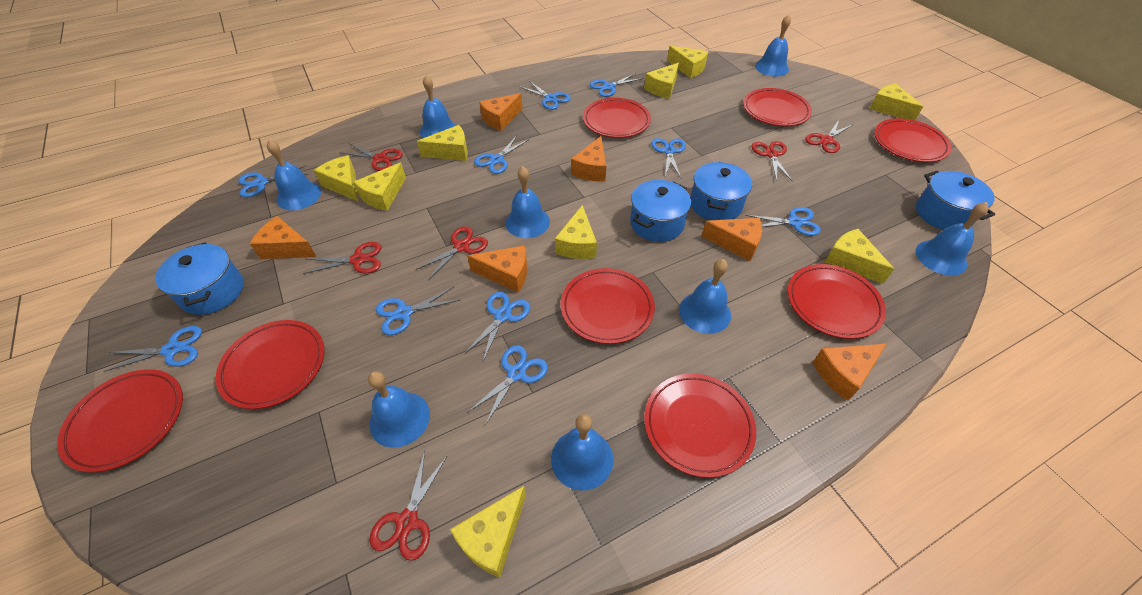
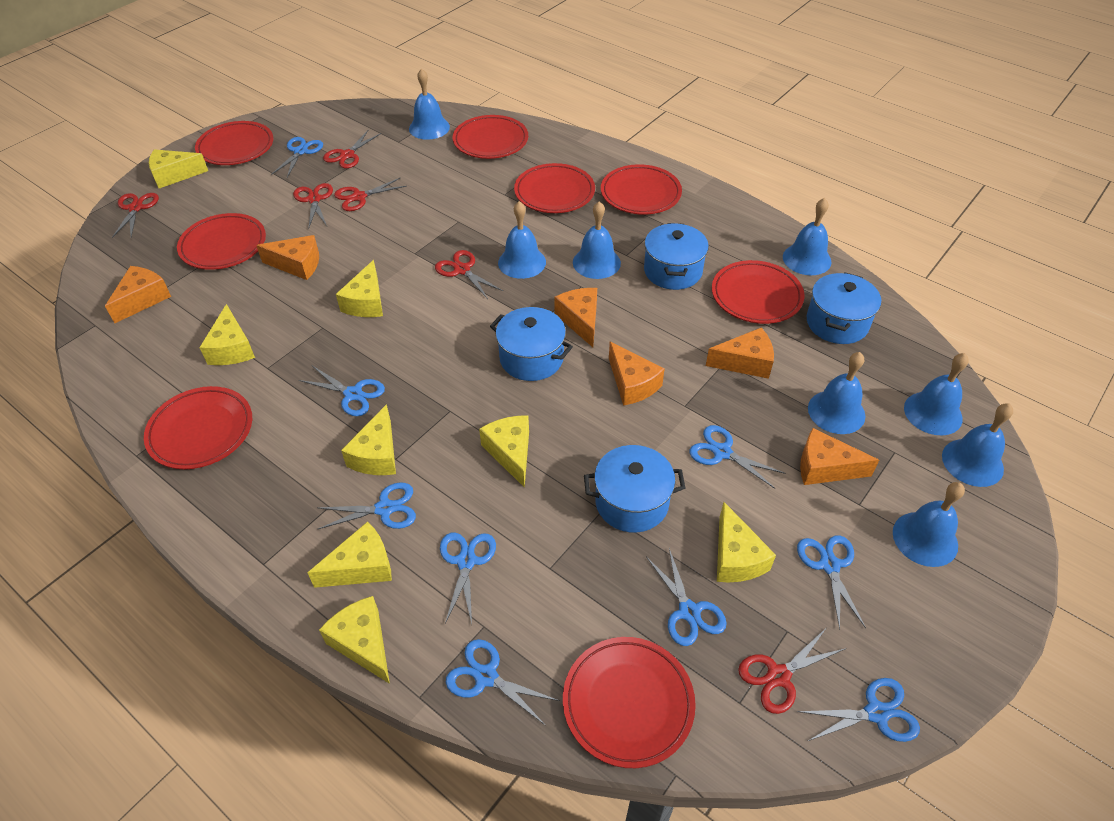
blue scissors: [104,326,202,372] [238,165,309,197] [376,287,460,335] [464,292,531,361] [468,345,548,425] [474,136,528,174] [519,81,571,110] [589,73,643,97] [651,138,686,178] [745,207,821,236] = 10 -> [271,137,323,178] [299,366,385,416] [318,482,416,529] [440,533,496,624] [446,639,560,726] [646,548,727,646] [689,425,786,489] [797,535,866,629] [798,678,920,742] = 9
yellow cheese: [314,155,359,202] [354,162,406,211] [417,125,468,161] [450,486,526,578] [555,205,597,259] [644,63,679,99] [667,46,708,78] [825,229,894,284] [870,83,923,120] = 9 -> [149,149,208,188] [199,304,255,365] [307,521,392,588] [319,596,390,684] [336,260,383,317] [341,404,396,475] [479,415,529,488] [717,502,776,583] = 8

